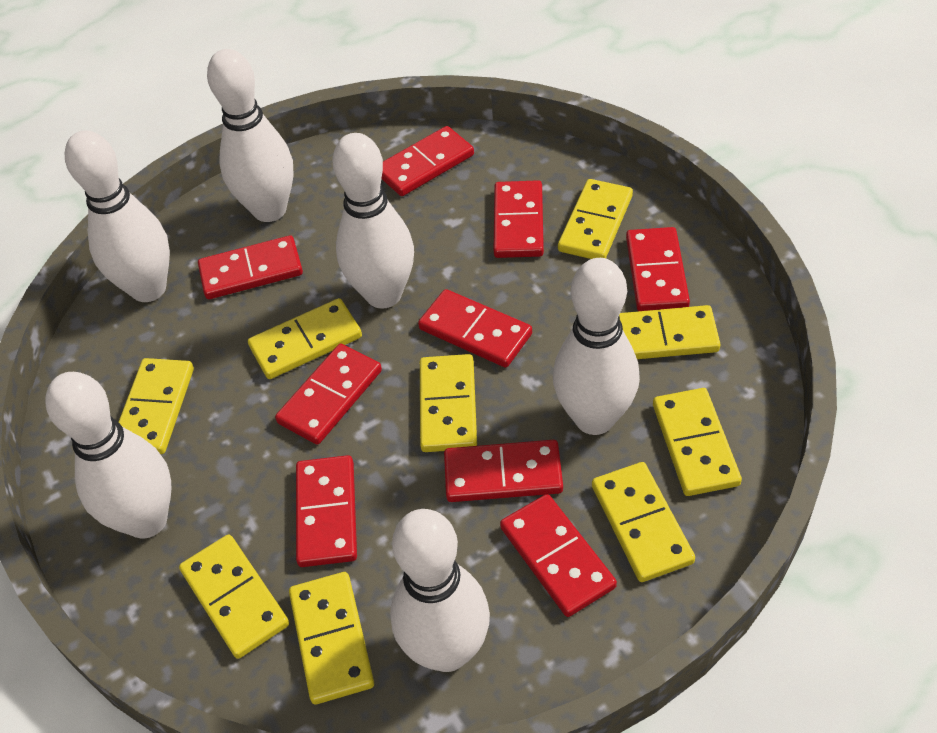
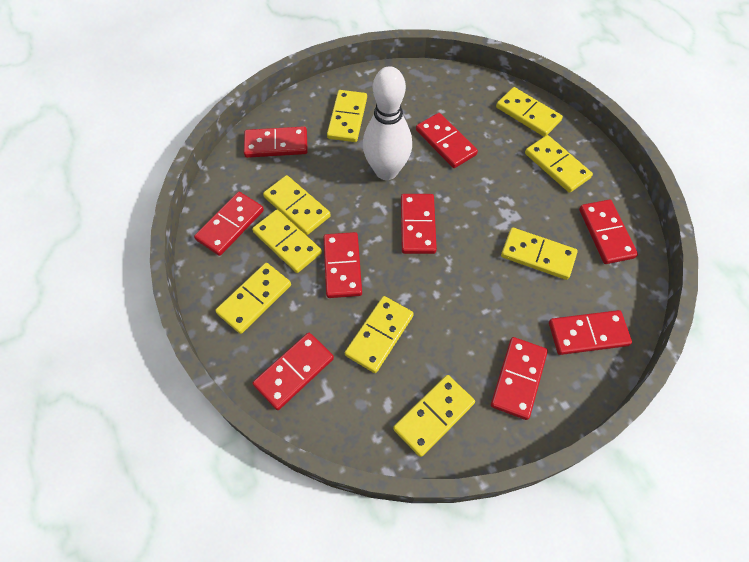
white bowling pin: [45,372,171,538] [65,131,170,302] [207,49,293,222] [333,133,414,309] [390,509,490,672] [553,258,640,435] = 6 -> [363,66,412,180] = 1

